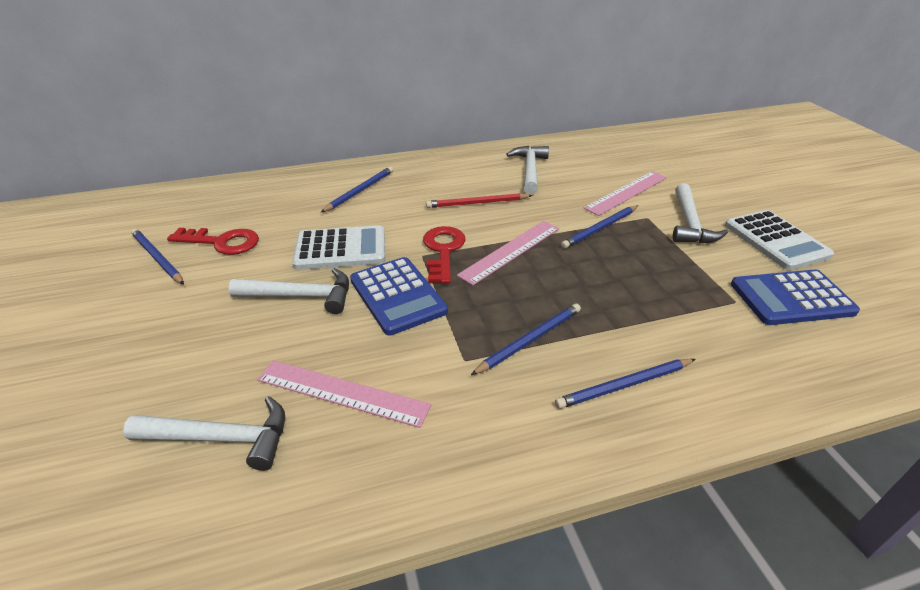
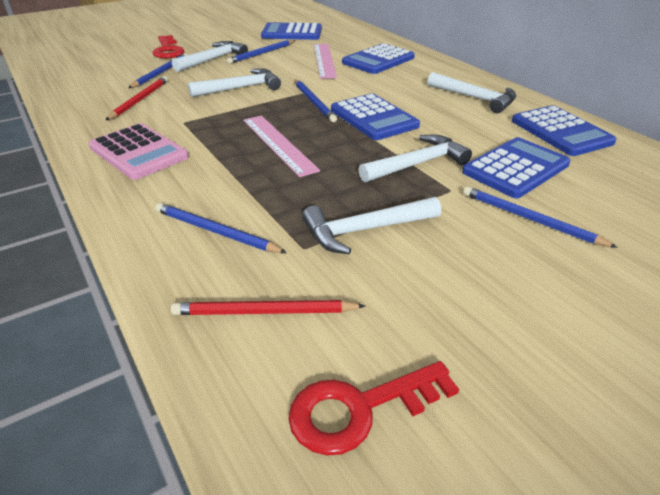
blue calculator: [350,257,448,336] [731,269,860,325] = 2 -> [261,22,322,40] [331,94,420,140] [342,43,415,74] [462,137,570,198] [512,105,617,156] = 5
pink calculator: none = 0 -> [88,123,189,180] = 1
pink ruler: [257,360,431,428] [457,221,559,285] [583,171,667,216] = 3 -> [243,116,320,177] [314,44,337,79] = 2
red pencil: [426,193,533,208] = 1 -> [106,76,168,120] [171,300,365,315] = 2
white calculator: [292,225,385,270] [725,210,834,270] = 2 -> none = 0
white hammer: [123,396,285,471] [229,268,349,314] [506,146,549,194] [673,183,728,243] = 4 -> [172,41,248,72] [188,68,281,97] [302,197,441,254] [358,135,472,182] [428,72,516,113] = 5

